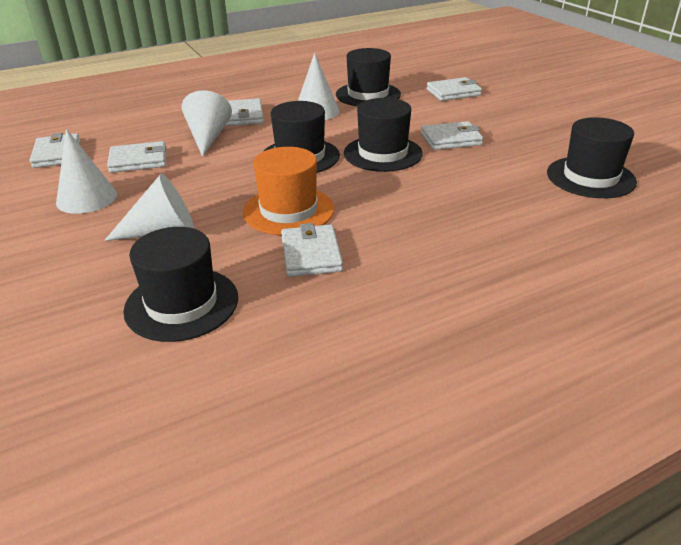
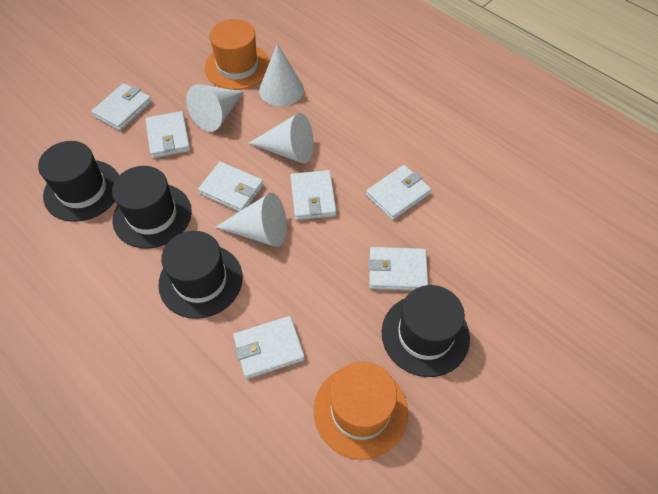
black hat: [123,227,238,342] [264,101,340,173] [336,48,401,106] [344,98,423,172] [547,117,637,198] = 5 -> [38,141,119,222] [112,166,192,249] [158,231,243,319] [382,285,470,377] = 4
orange hat: [243,147,334,235] = 1 -> [205,19,270,90] [314,362,408,460] = 2
white wallet: [30,133,80,168] [107,141,166,173] [226,98,264,126] [281,223,343,277] [421,121,483,150] [427,77,482,101] = 6 -> [91,83,152,131] [145,111,190,158] [198,162,264,212] [233,316,305,379] [290,170,336,220] [366,165,431,220] [368,247,428,291] = 7

